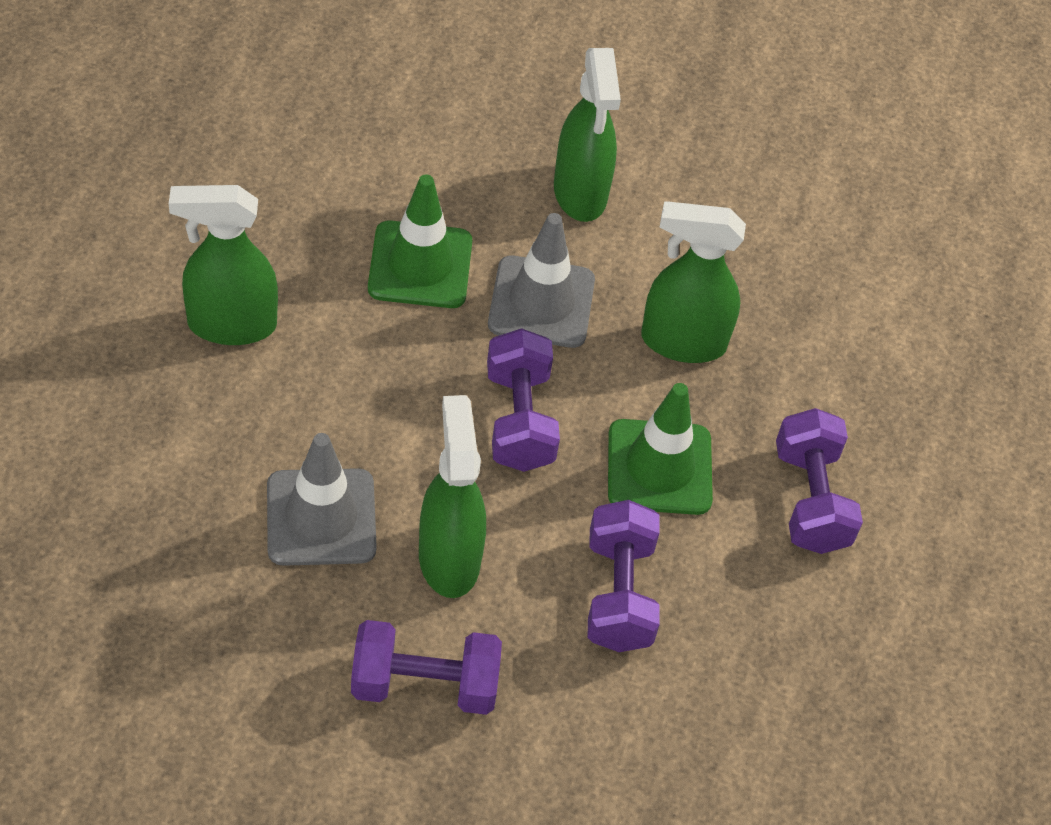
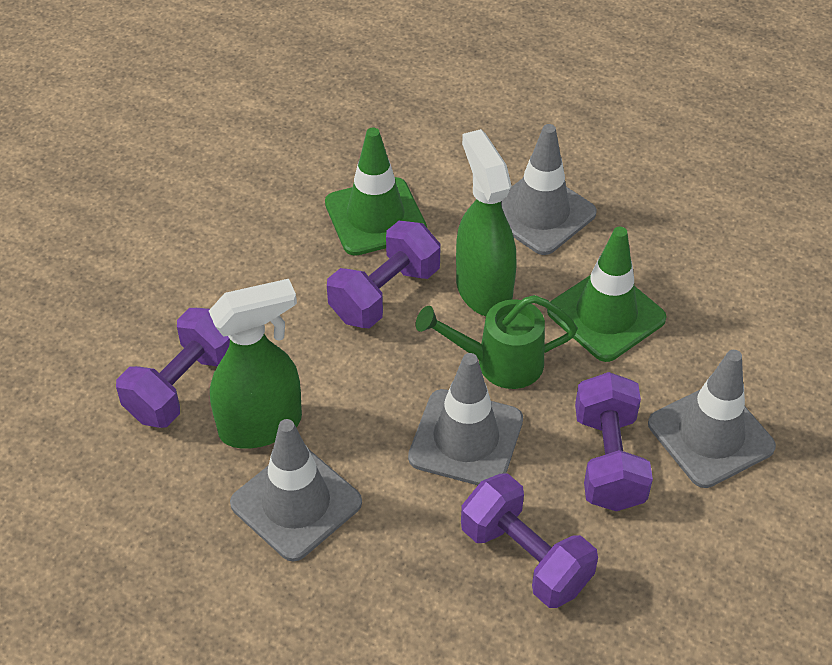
green spray bottle: [169,185,278,345] [419,395,486,598] [554,48,621,222] [641,201,746,363] = 4 -> [209,279,302,448] [456,129,516,316] = 2
green watering can: none = 0 -> [416,295,578,389] = 1
grey traffic cone: [267,433,377,566] [488,213,595,348] = 2 -> [230,419,362,562] [408,353,523,485] [501,124,597,255] [648,350,776,488] = 4

